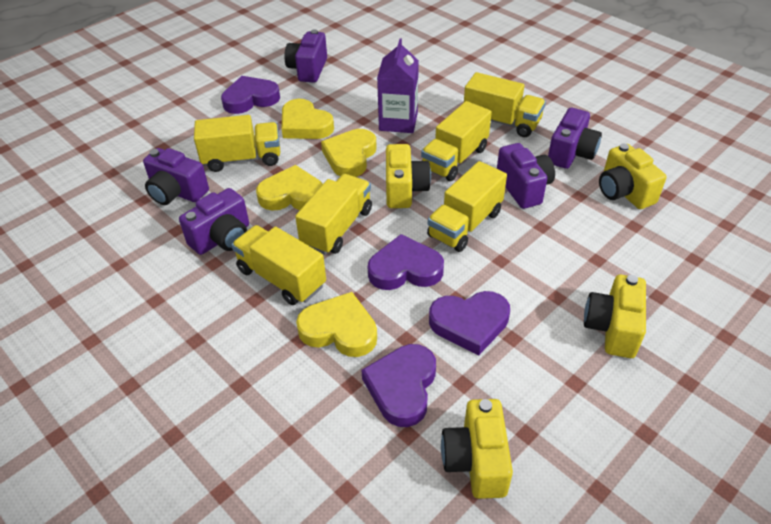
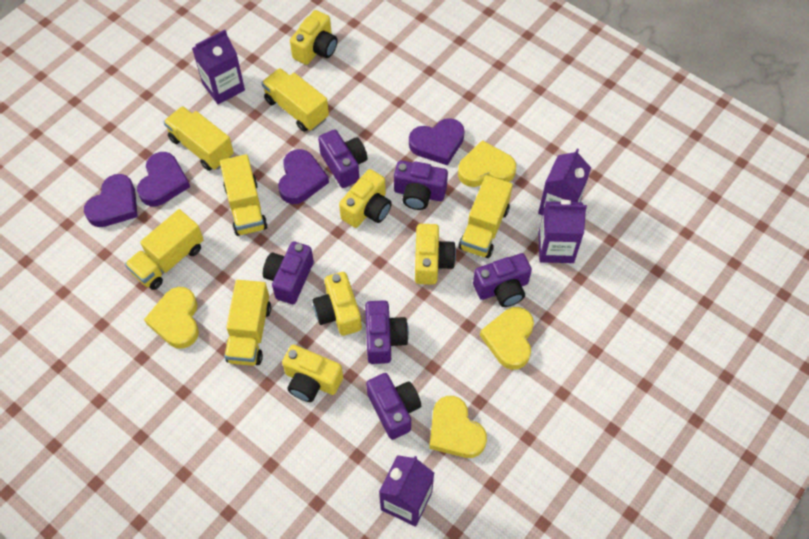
purple camera: [143,148,209,205] [179,188,249,255] [284,29,327,83] [497,143,555,209] [548,108,602,169] = 5 -> [263,241,314,304] [318,129,368,188] [365,300,409,364] [366,373,421,440] [394,160,448,210] [473,253,532,307] = 6
purple carton: [377,38,419,133] = 1 -> [192,30,245,104] [379,455,434,527] [538,149,591,216] [538,200,587,263] = 4
yellow camera: [386,144,431,208] [441,399,513,499] [584,275,646,358] [599,143,667,209] = 4 -> [282,345,343,402] [290,10,338,65] [312,272,362,336] [339,169,392,228] [415,224,456,285] = 5

